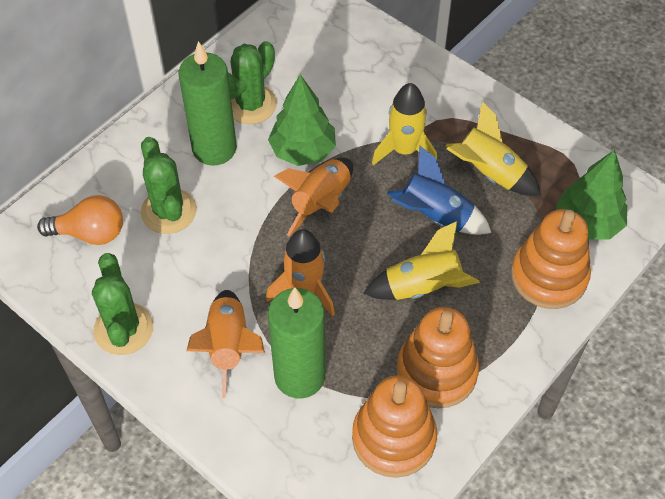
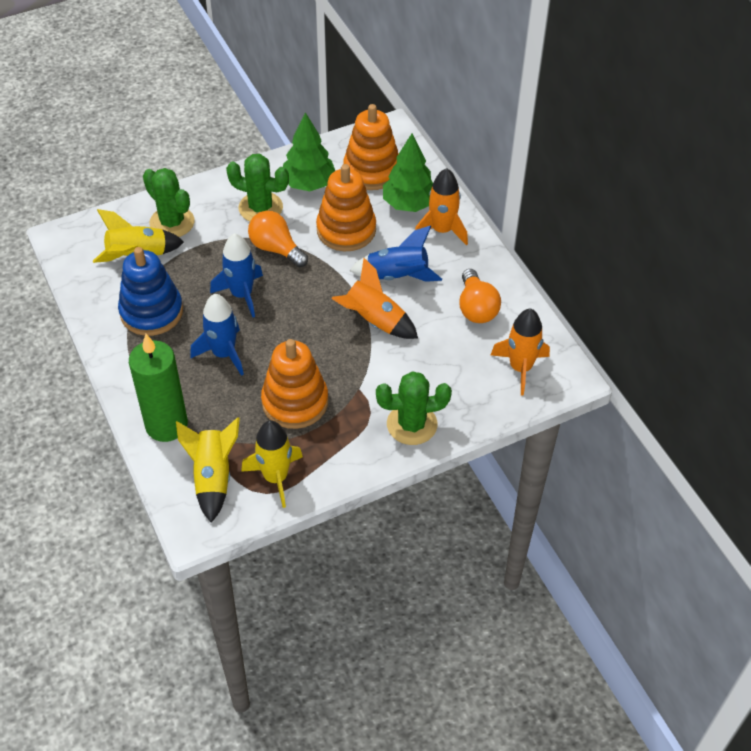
blue rocket: [387,146,491,235] = 1 -> [190,294,244,376] [210,233,263,318] [349,225,442,282] = 3
blue stacking toy: none = 0 -> [118,247,183,336] = 1
green candle: [178,41,237,166] [268,287,325,399] = 2 -> [129,334,188,442] = 1
orange light bulb: [37,195,123,245] = 1 -> [248,211,308,267] [459,269,501,323] = 2

